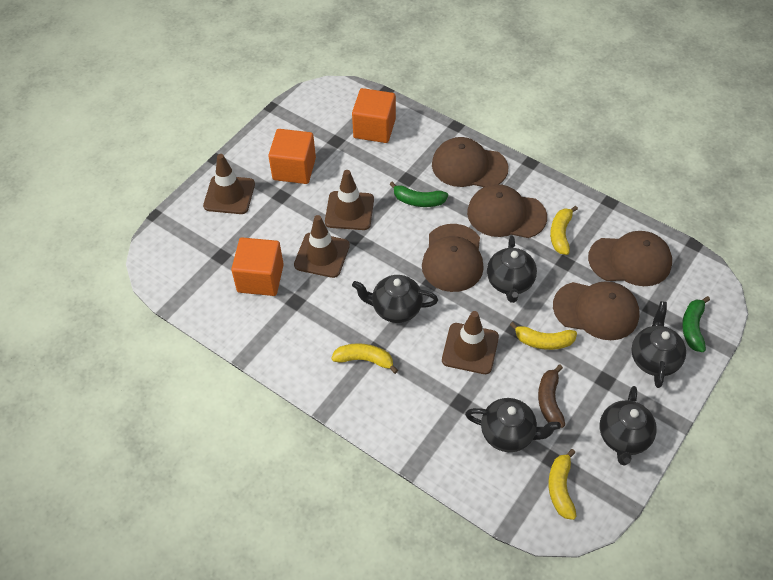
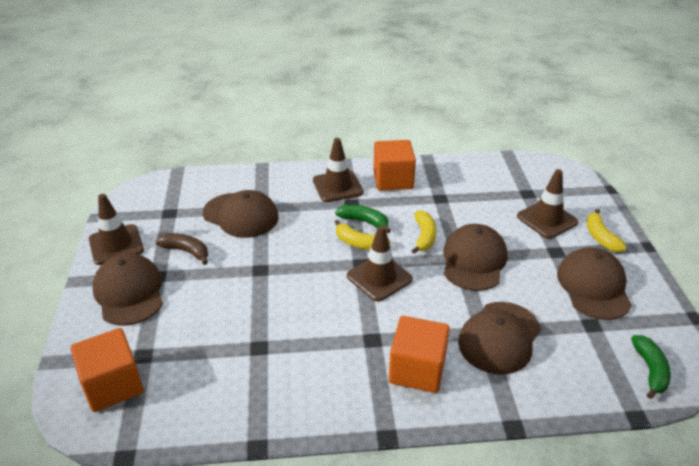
black teapot: [352,275,438,323] [465,398,561,452] [487,235,537,303] [600,386,657,466] [631,301,686,388] = 5 -> none = 0
yellow banana: [331,343,398,374] [510,322,577,350] [548,449,577,520] [550,206,578,255] = 4 -> [335,220,390,250] [411,210,436,254] [587,209,627,252] = 3

